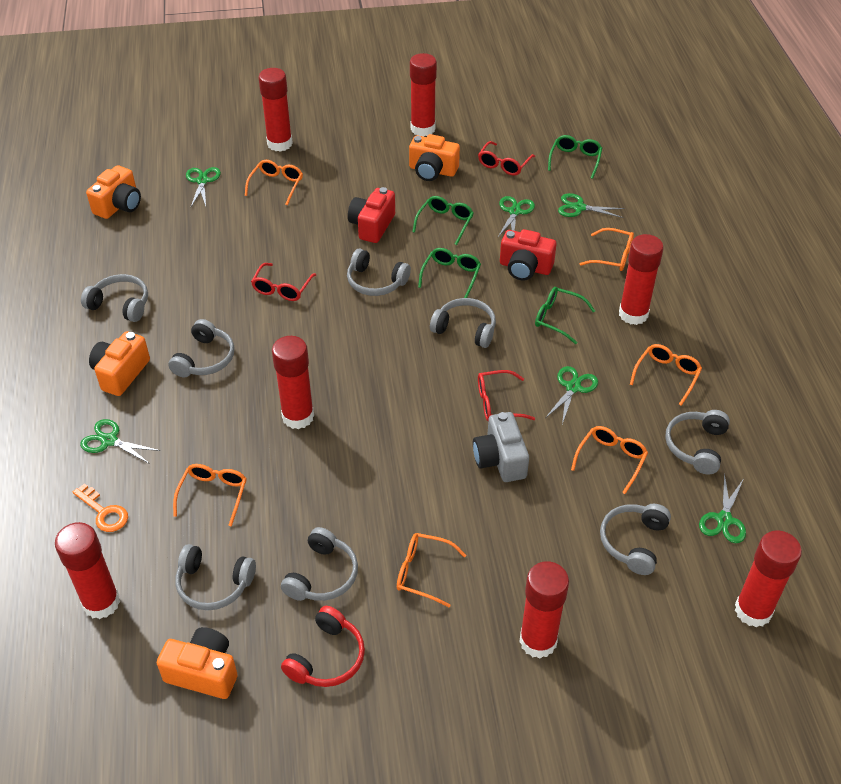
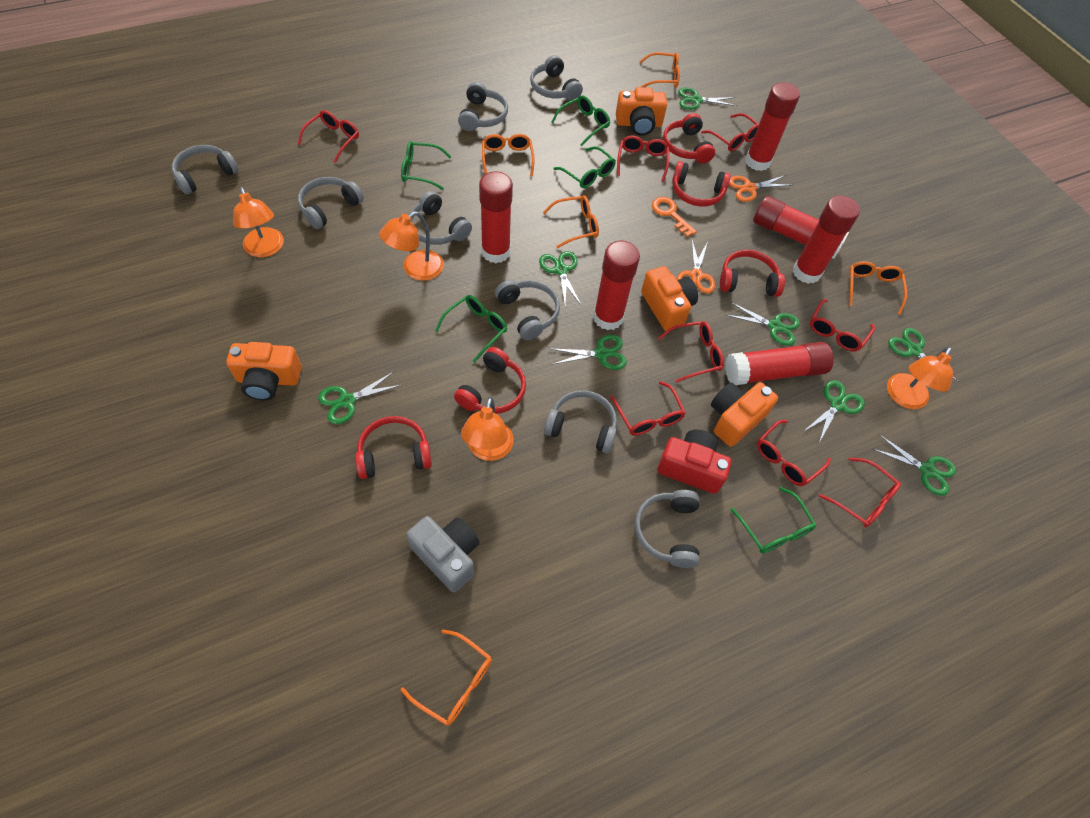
green glasses: [412,196,474,245] [418,248,481,298] [535,287,595,344] [548,135,602,179] = 4 -> [401,141,451,190] [435,295,507,363] [551,95,610,146] [554,146,616,188] [730,487,816,554] = 5
green scissors: [80,419,160,464] [186,167,221,207] [498,196,535,237] [545,366,598,424] [558,193,625,218] [699,473,746,543] = 6 -> [318,372,401,424] [539,251,582,306] [552,335,627,370] [678,87,737,110] [726,302,800,346] [803,380,865,442] [873,435,956,496] [888,328,959,382] = 8
orange glasses: [173,464,247,526] [245,160,303,205] [397,533,466,607] [571,426,648,494] [580,228,634,271] [630,344,702,406] = 6 -> [400,630,492,726] [482,134,535,176] [543,195,599,248] [639,52,680,88] [849,261,907,314] = 5
orange lamp: none = 0 -> [233,187,284,257] [379,211,444,280] [461,397,514,461] [887,347,953,409] = 4
orange scissors: none = 0 -> [677,240,715,294] [729,175,792,202] = 2
red camera: [348,187,395,243] [500,229,556,281] = 2 -> [658,430,732,494] = 1
red glasses: [251,263,316,301] [478,141,535,176] [478,370,535,421] = 3 -> [298,110,359,163] [610,381,686,436] [617,136,669,182] [658,321,724,383] [701,113,759,151] [757,420,831,486] [810,299,875,351] [819,457,901,527] = 8
red glue stick: [55,522,120,619] [259,68,293,152] [272,336,314,429] [410,53,437,137] [519,561,569,658] [619,234,664,325] [735,530,802,627] = 7 -> [479,171,513,263] [593,241,640,330] [725,342,833,385] [745,82,800,171] [753,196,849,259] [793,195,860,284] = 6
red headphones: [281,606,365,687] = 1 -> [355,416,432,479] [454,347,526,414] [663,113,715,164] [672,161,731,207] [720,250,785,297] = 5

